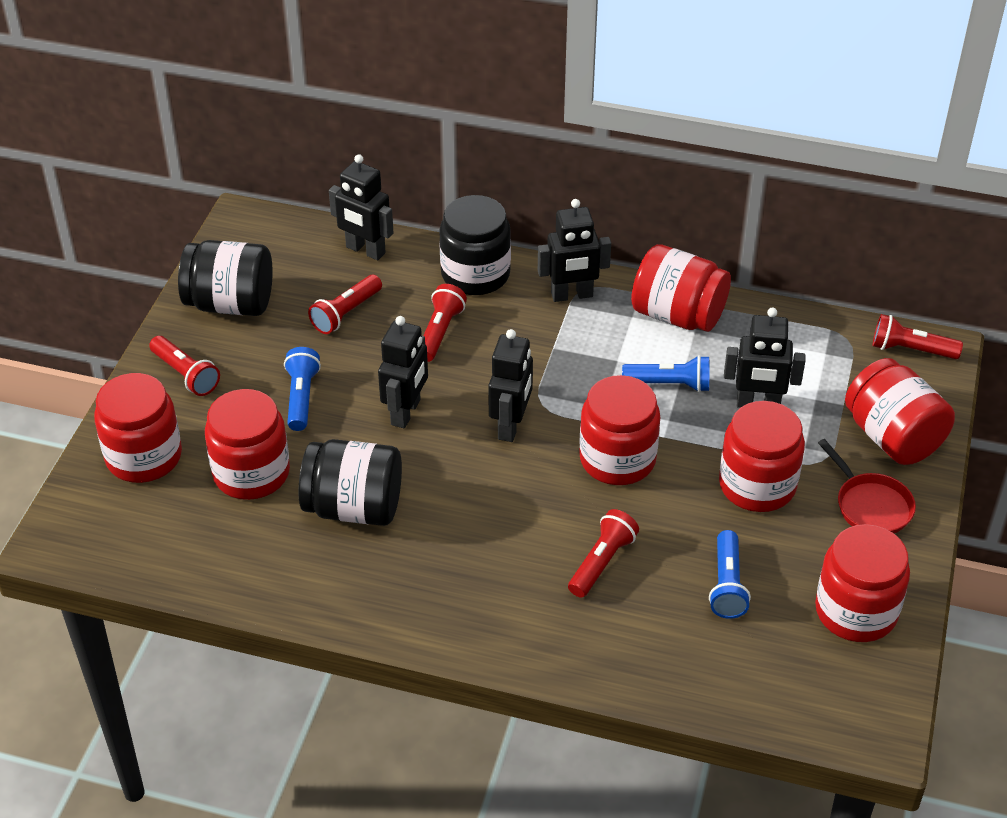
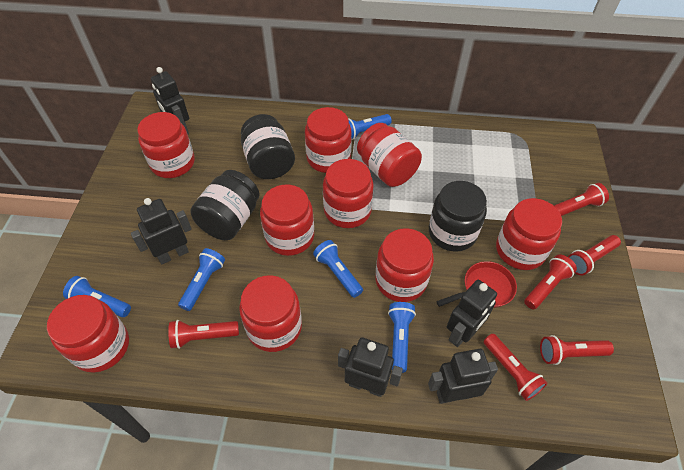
blue flashlight: [284,347,321,431] [622,355,709,392] [709,530,751,619] = 3 -> [63,276,131,317] [178,248,225,311] [313,240,363,298] [348,114,392,140] [388,302,416,373] = 5
red flashlight: [149,336,220,396] [308,275,382,334] [423,284,467,362] [568,509,639,598] [873,314,963,359] = 5 -> [168,320,239,349] [483,334,547,401] [524,254,577,310] [540,335,614,365] [554,183,609,216] [568,235,621,276] = 6
red jar: [94,373,182,483] [205,389,290,500] [579,375,660,485] [631,244,731,332] [719,401,805,512] [815,524,910,642] [845,358,955,465] = 7 -> [47,295,129,373] [137,112,195,178] [239,275,302,352] [260,184,314,256] [305,107,352,173] [323,159,374,228] [357,123,422,187] [375,228,434,302] [496,198,562,270] = 9

